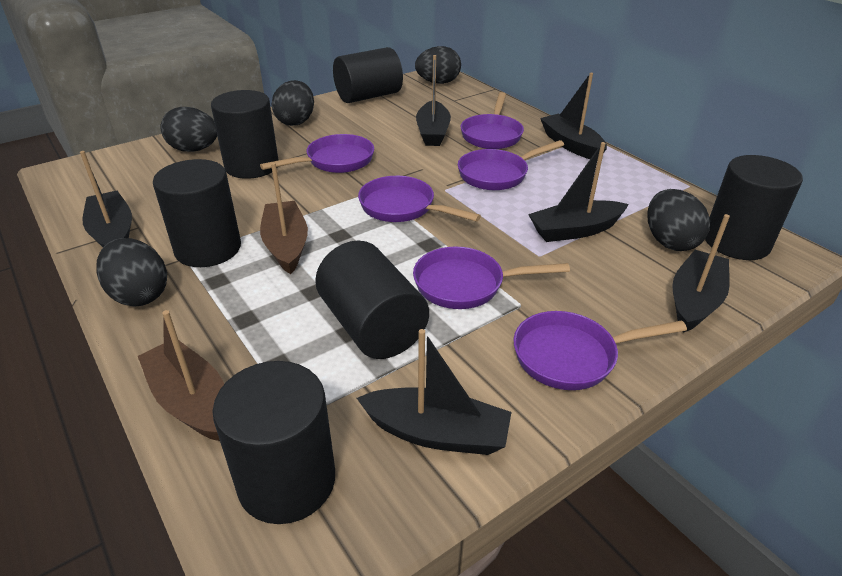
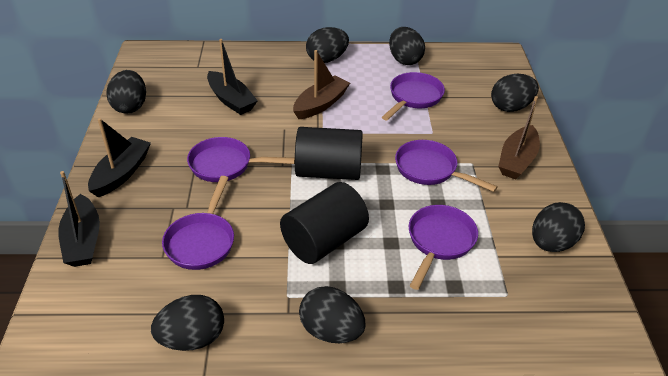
black boat: [80,151,132,247] [357,329,512,455] [416,55,451,146] [528,142,629,242] [540,73,607,159] [672,214,730,333] = 6 -> [58,171,100,267] [88,118,151,197] [207,39,258,115] = 3
black cylinder: [153,159,241,267] [211,90,278,179] [212,361,335,524] [315,241,429,359] [333,47,403,103] [705,155,803,260] = 6 -> [280,182,369,264] [295,127,363,180] = 2
black egg: [96,238,167,307] [160,107,217,152] [272,80,314,126] [415,46,461,84] [647,189,710,251] = 5 -> [106,70,146,114] [151,295,224,351] [299,286,365,343] [306,27,349,63] [389,27,425,65] [491,74,539,112] [532,202,585,252] = 7
purple pan: [260,134,374,173] [358,176,481,222] [413,247,570,309] [458,140,564,190] [460,92,524,149] [514,311,687,390] = 6 -> [162,176,234,270] [187,137,295,182] [382,72,445,121] [395,140,498,192] [408,205,478,290] = 5

